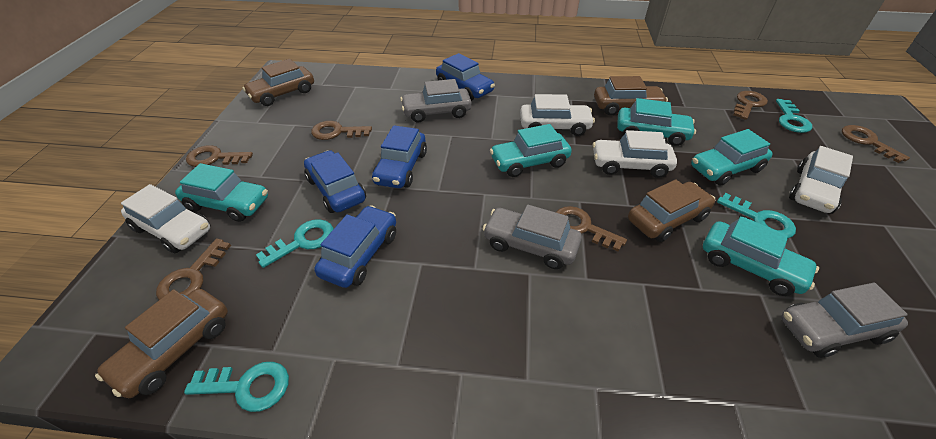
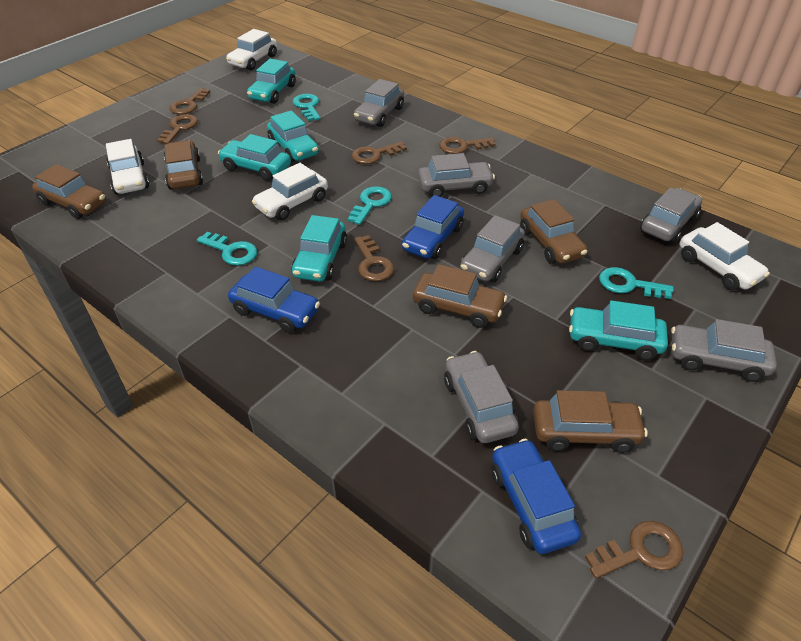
blue car: [304,150,366,213] [314,205,396,288] [372,125,427,188] [436,53,495,101] = 4 -> [228,266,320,333] [402,195,464,259] [491,439,581,554] = 3
brown car: [95,289,228,398] [242,59,314,106] [594,76,668,116] [628,179,715,242] = 4 -> [32,164,106,219] [164,140,203,189] [413,264,507,328] [520,199,588,264] [533,390,648,453] = 5
grey car: [400,79,472,123] [483,205,582,269] [781,283,908,358] = 3 -> [354,79,404,127] [418,153,495,197] [444,351,519,443] [460,215,525,282] [640,188,702,243] [671,319,777,382] = 6

